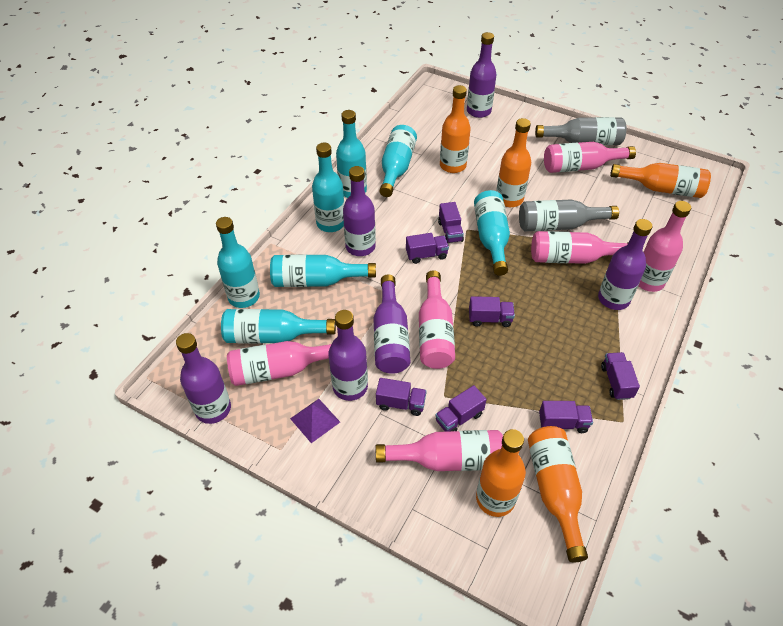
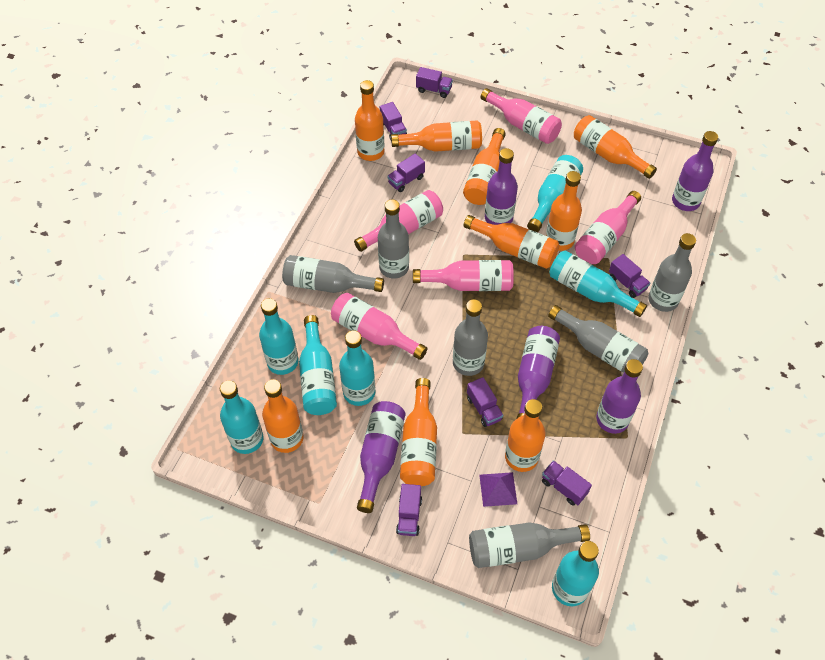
grey bottle: [519,200,619,231] [535,117,626,145] = 2 -> [282,255,384,293] [378,199,409,278] [453,299,488,376] [469,522,590,568] [548,305,648,373] [648,233,696,312] = 6
orange bottle: [440,85,471,173] [476,429,526,517] [496,118,531,207] [528,426,588,563] [610,163,711,198] = 5 -> [262,379,304,453] [355,80,384,161] [391,120,482,152] [400,378,437,486] [463,128,506,205] [464,215,560,269] [505,399,546,472] [546,171,582,251] [574,115,657,179] = 9
pink bottle: [227,341,331,386] [376,430,503,471] [419,270,455,369] [531,231,629,264] [544,142,636,173] [638,201,691,292] = 6 -> [331,293,427,360] [354,190,443,252] [413,260,514,291] [481,88,562,144] [575,191,641,264] = 5
purple bottle: [176,333,231,424] [328,310,368,401] [343,166,376,256] [373,274,410,374] [467,32,496,118] [598,219,652,310] = 6 -> [357,401,406,513] [485,148,518,225] [517,326,560,418] [596,359,643,434] [672,131,718,211] = 5

